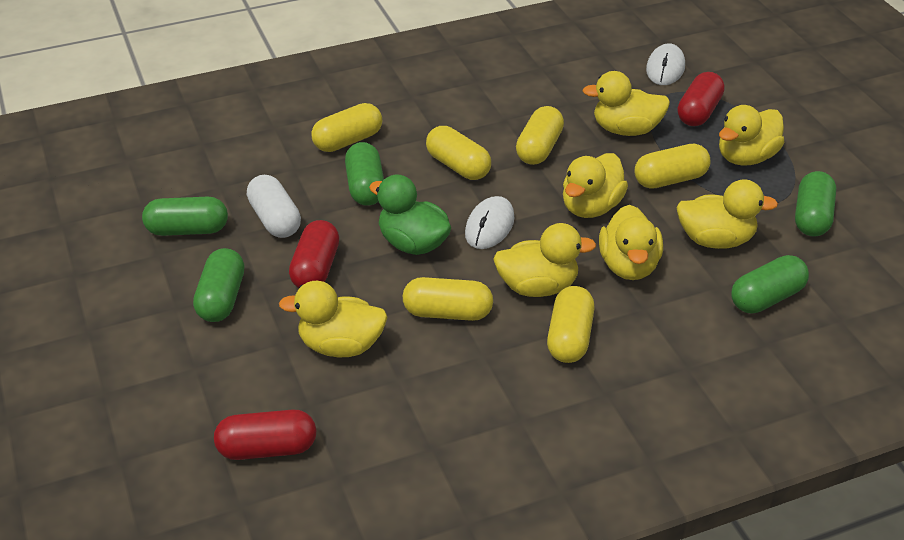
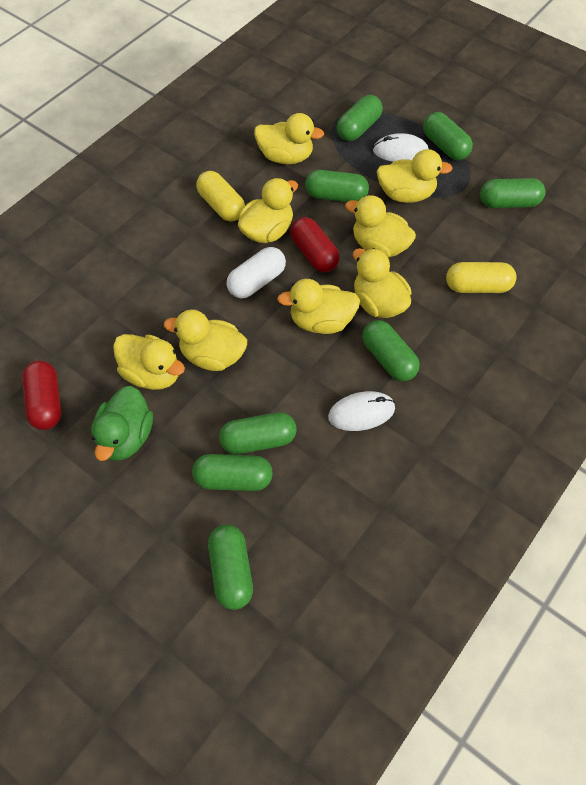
green capsule: [142,197,228,236] [193,248,245,322] [345,142,384,206] [731,255,809,314] [795,171,836,236] = 5 -> [192,454,273,491] [208,524,253,610] [219,412,297,454] [305,170,369,202] [337,95,383,141] [362,320,420,381] [423,112,473,160] [480,178,546,208] = 8
red capsule: [214,409,316,460] [289,220,339,288] [677,72,725,126] = 3 -> [22,361,61,430] [290,217,340,272] = 2
yellow capsule: [311,103,382,152] [403,277,493,321] [426,126,491,180] [516,106,564,165] [547,286,595,363] [635,144,711,189] = 6 -> [196,171,245,222] [446,262,517,293] = 2
yellow duck: [279,281,388,357] [493,223,596,297] [563,153,628,218] [582,71,670,136] [599,205,663,280] [677,179,778,249] [719,105,784,166] = 7 -> [113,334,185,390] [164,309,247,371] [238,178,298,243] [254,113,324,164] [277,279,360,334] [345,195,416,258] [353,248,411,318] [376,149,453,203] = 8

